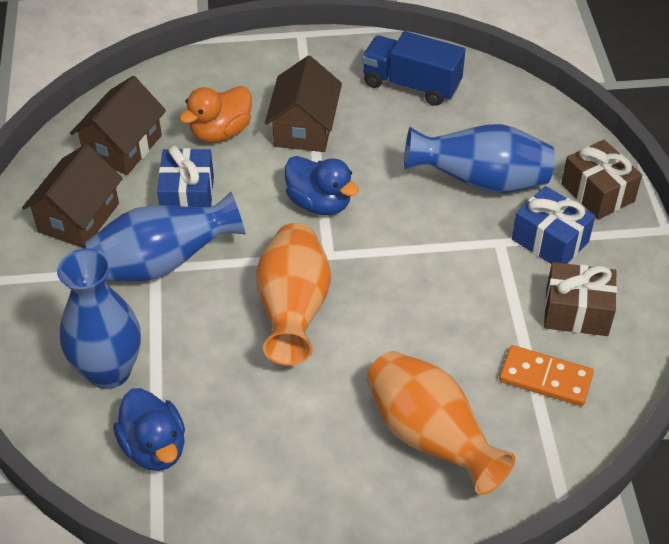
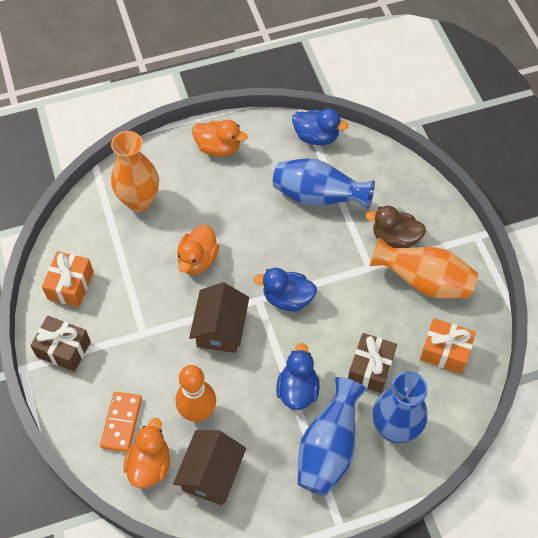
blue duck: [113,388,185,471] [285,156,359,215] = 2 -> [253,268,317,311] [276,343,320,410] [292,108,348,145] = 3
blue gift: [157,145,214,207] [512,186,595,264] = 2 -> none = 0
blue truck: [362,31,465,106] = 1 -> none = 0
brown duck: none = 0 -> [366,205,426,248] = 1
brown house: [22,144,123,248] [70,76,166,175] [265,56,342,152] = 3 -> [173,430,246,505] [189,282,249,353] = 2
orange bowling pin: none = 0 -> [176,365,216,422] = 1
orange duck: [179,86,252,142] = 1 -> [123,418,170,488] [177,225,219,275] [192,120,248,157] = 3
orange gift: none = 0 -> [42,251,94,307] [420,318,476,374] = 2

